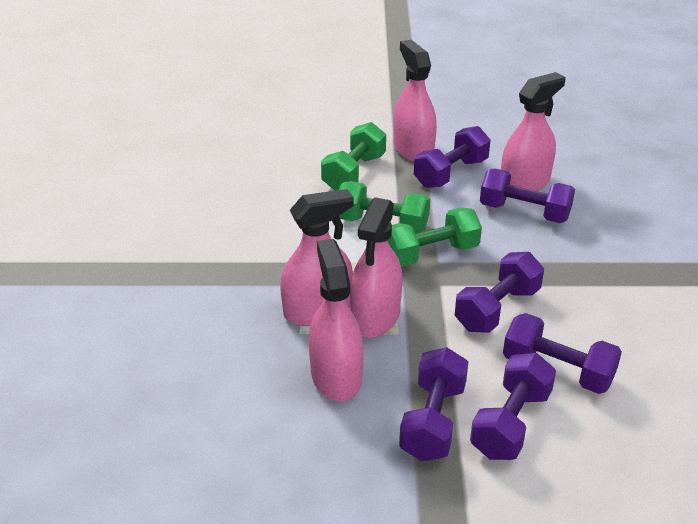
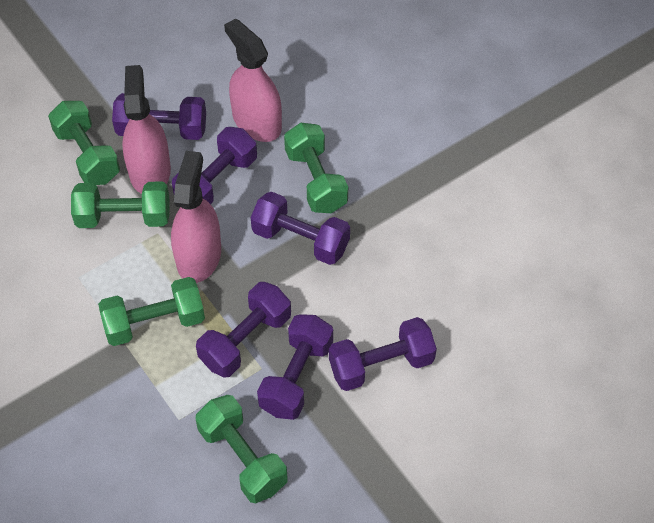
green dumbbell: [321,122,386,191] [339,181,430,234] [388,207,482,267] = 3 -> [48,101,120,185] [71,181,170,228] [98,277,205,346] [196,395,288,503] [284,123,348,213] = 5
pink spray bottle: [280,189,354,326] [309,239,364,401] [350,197,403,338] [394,40,437,162] [501,72,565,191] = 5 -> [122,65,171,194] [171,151,221,283] [224,18,282,142] = 3

